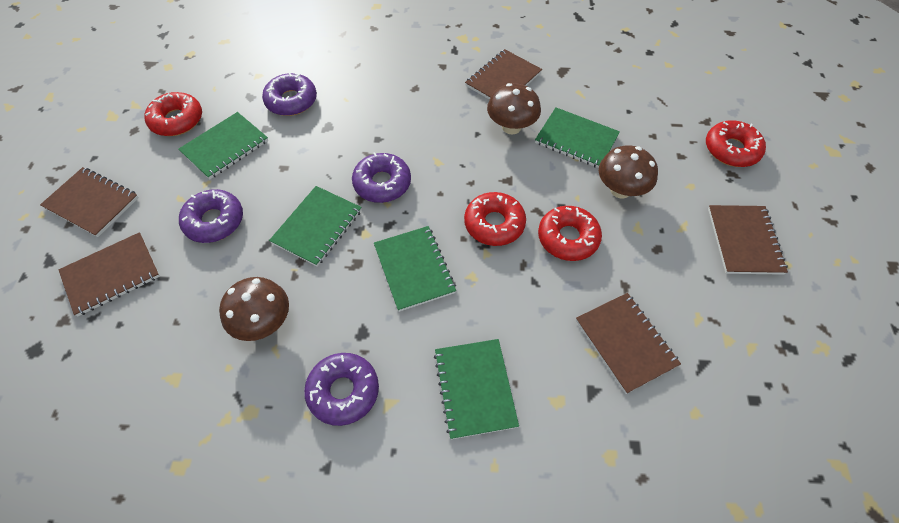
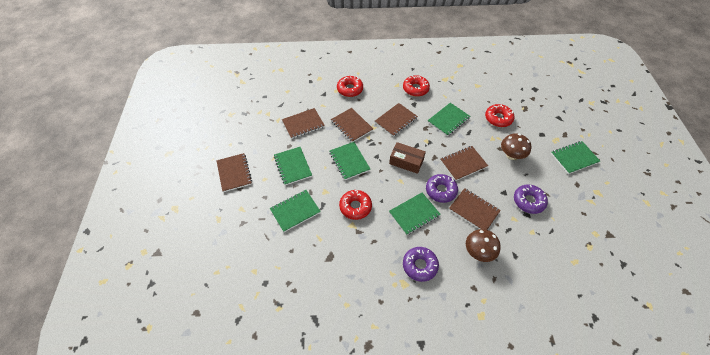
brown box: none = 0 -> [389,142,426,174] = 1
brown mushroom: [219,277,289,341] [487,83,541,135] [599,145,658,199] = 3 -> [466,229,501,262] [501,133,531,160] = 2
brown notebook: [40,167,139,237] [58,232,160,317] [465,49,542,100] [576,293,681,394] [708,205,788,275] = 5 -> [216,153,252,192] [282,108,325,139] [331,108,373,142] [375,103,418,137] [440,146,488,181] [449,188,501,230] = 6
green notebook: [179,112,268,179] [269,186,362,266] [374,226,456,312] [434,339,519,439] [535,107,620,168] = 5 -> [270,190,321,232] [274,147,312,185] [329,142,370,180] [389,193,441,235] [428,103,470,136] [551,141,600,174] = 6
purple donut: [179,189,243,243] [262,72,317,116] [304,353,379,426] [352,152,411,203] = 4 -> [403,247,439,282] [426,174,458,203] [514,184,548,214] = 3

